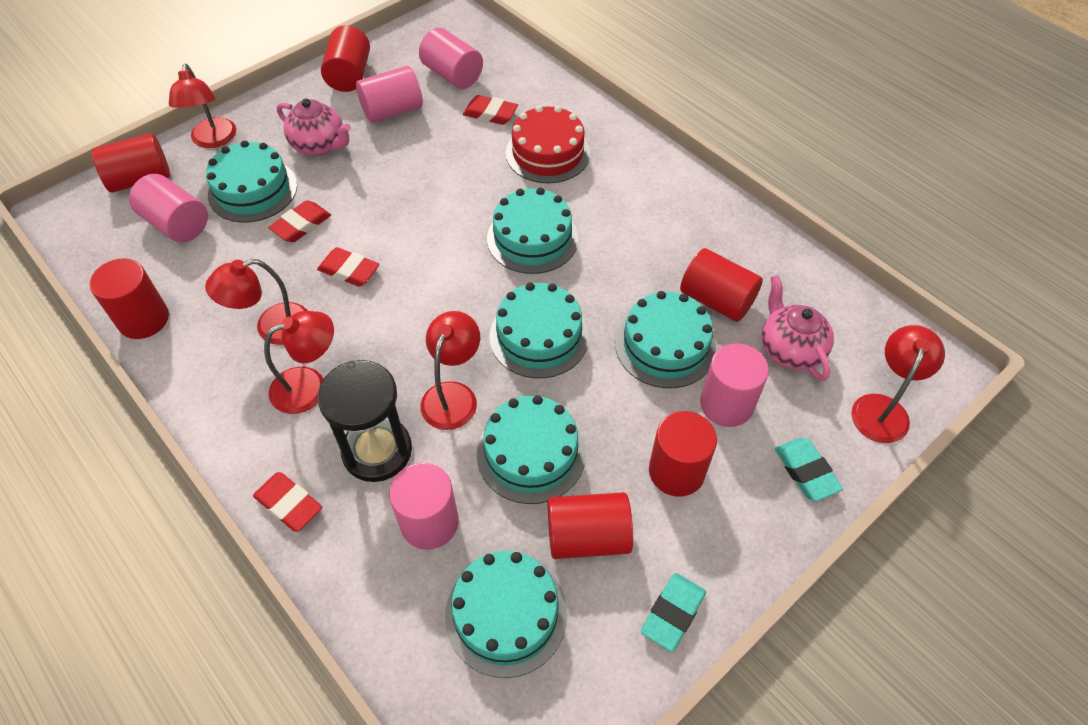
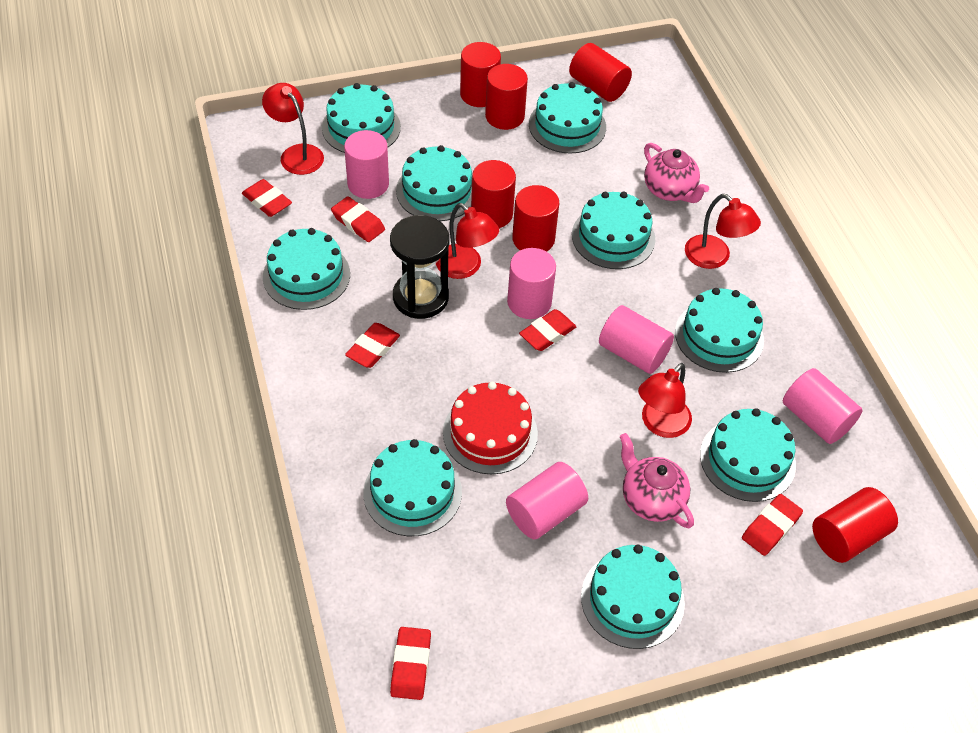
red eraser: [253,472,322,532] [268,200,331,242] [317,247,380,287] [463,95,518,125] = 4 -> [242,179,292,217] [331,196,385,242] [345,323,400,368] [390,627,431,700] [519,309,577,351] [742,494,803,556] = 6
red lamp: [169,64,236,148] [205,259,308,345] [264,311,334,414] [420,311,480,430] [851,325,945,443] = 5 -> [262,83,324,175] [436,203,499,279] [638,363,692,438] [685,194,761,269] = 4
turquoise cake: [206,140,297,222] [445,551,568,678] [477,395,586,504] [487,188,579,274] [489,282,589,378] [615,291,716,388] = 6 -> [263,228,350,310] [322,83,401,153] [363,439,462,536] [396,145,472,221] [529,82,606,154] [572,192,655,269] [581,545,685,649] [675,288,764,373] [700,408,796,502] = 9
turquoise eraser: [641,573,706,652] [775,438,843,501] = 2 -> none = 0

